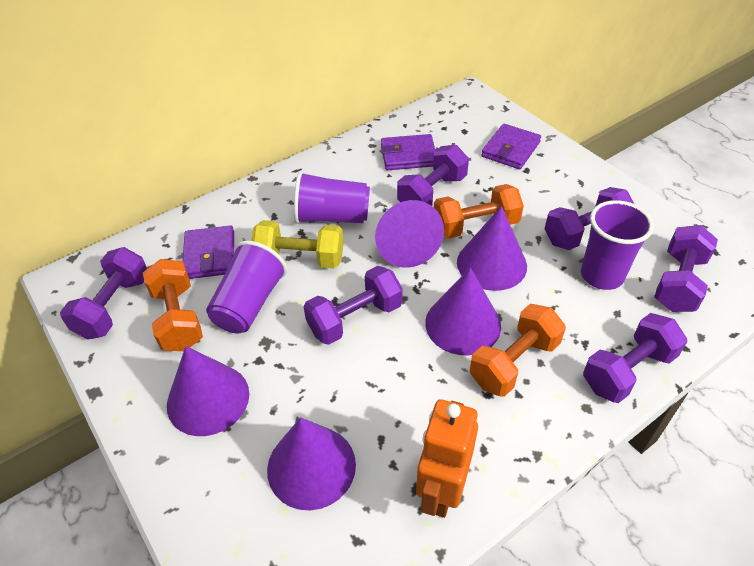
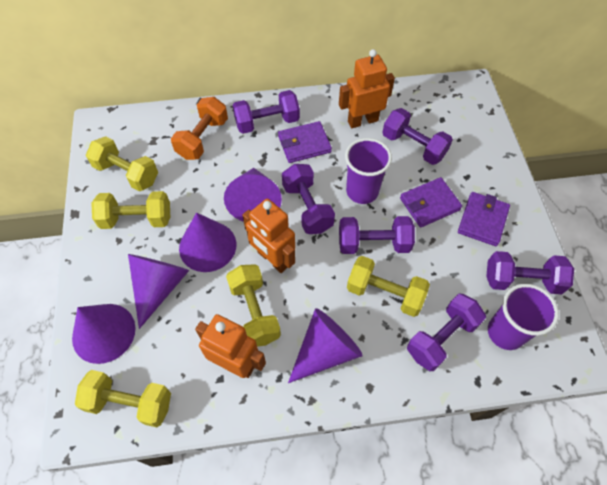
orange dumbbell: [143,259,203,351] [434,184,524,239] [470,304,566,397] = 3 -> [171,97,228,160] = 1
orange robot: [416,399,478,518] = 1 -> [195,314,266,378] [243,199,295,273] [339,49,395,128] = 3
purple cup: [206,241,287,333] [294,171,370,224] [581,200,654,290] = 3 -> [345,138,392,204] [488,284,559,350] = 2
yellow dumbbell: [252,220,344,268] = 1 -> [75,370,171,427] [86,136,158,191] [91,191,170,229] [226,264,281,347] [347,256,430,317] = 5

